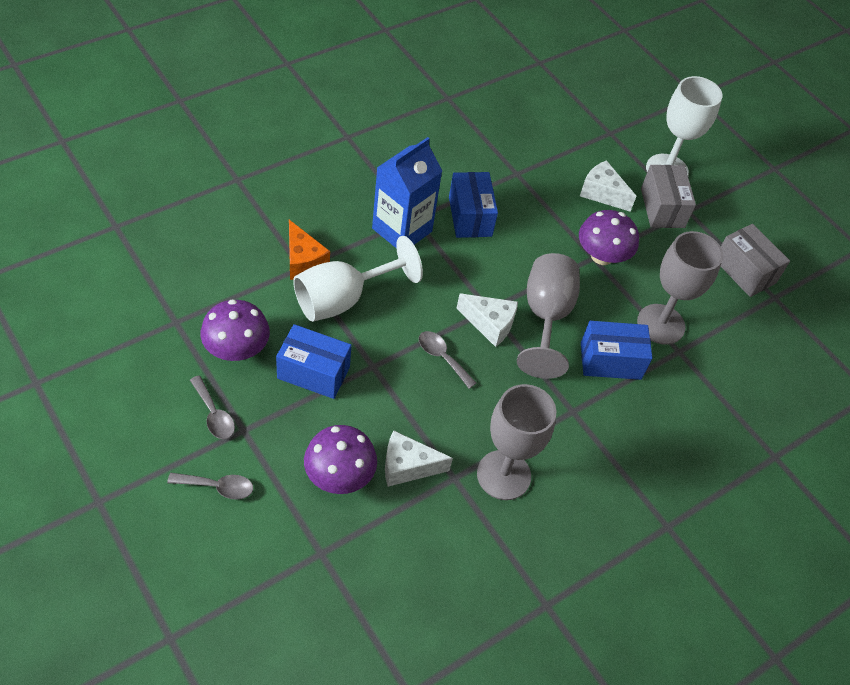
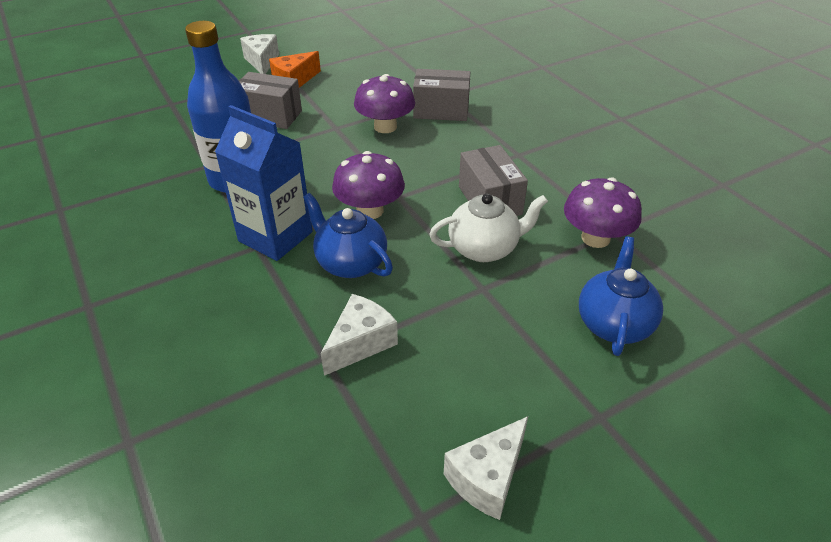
blue bottle: none = 0 -> [185,21,251,193] = 1
blue box: [276,324,351,399] [449,172,498,238] [581,321,652,380] = 3 -> none = 0
blue teapot: none = 0 -> [303,193,393,278] [579,237,663,356] = 2
grey box: [641,165,696,228] [721,224,790,297] = 2 -> [239,72,302,129] [413,69,470,121] [459,145,528,216] = 3
grey goblet: [477,384,556,500] [517,253,580,379] [637,231,723,345] = 3 -> none = 0
grey spoon: [167,473,253,500] [190,376,235,439] [418,331,476,389] = 3 -> none = 0
white goblet: [293,236,423,322] [646,76,722,176] = 2 -> none = 0
white teapot: none = 0 -> [429,193,548,262] = 1

